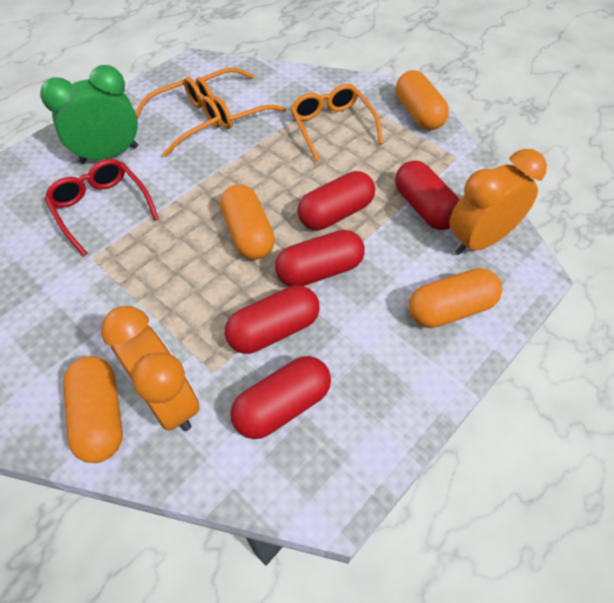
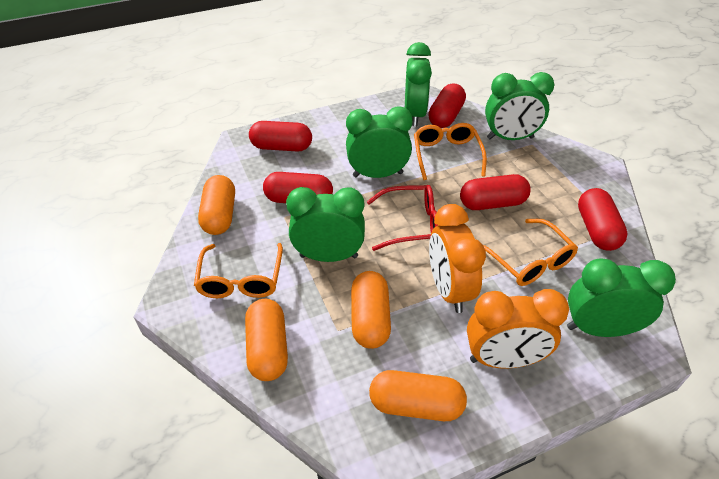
green clock: [40,65,138,164] = 1 -> [286,187,365,262] [346,106,413,178] [405,42,432,126] [485,72,555,140] [567,258,676,337] = 5

